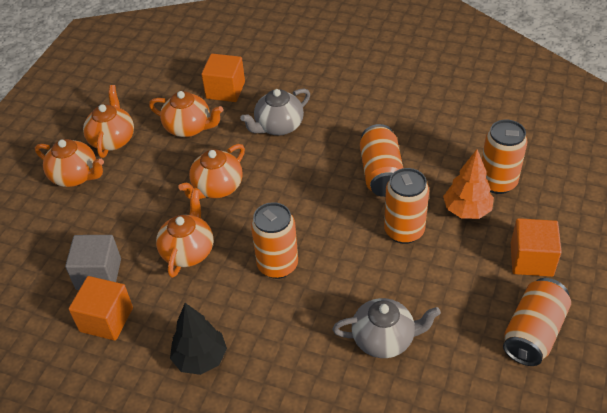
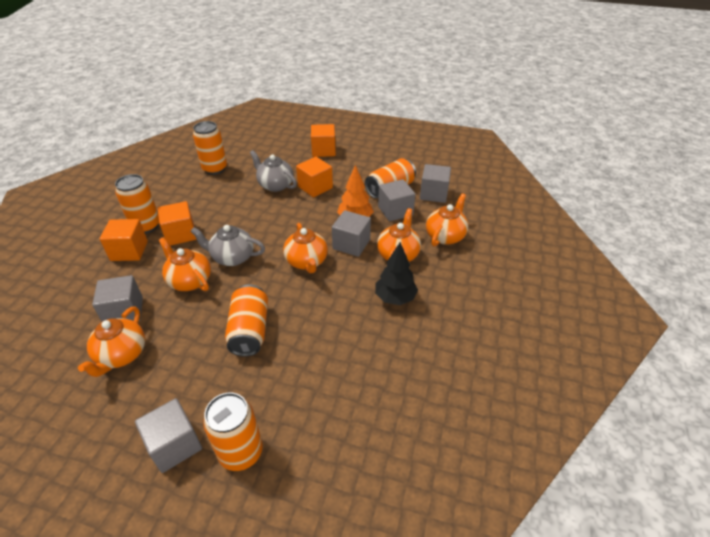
grey cube: [65,235,121,290] = 1 -> [92,275,143,322] [135,398,202,473] [332,210,371,257] [378,179,416,222] [420,164,451,203] = 5
orange cube: [69,276,133,341] [201,54,245,102] [511,218,562,277] = 3 -> [100,219,148,261] [157,201,196,246] [296,157,333,197] [311,124,336,157] = 4

